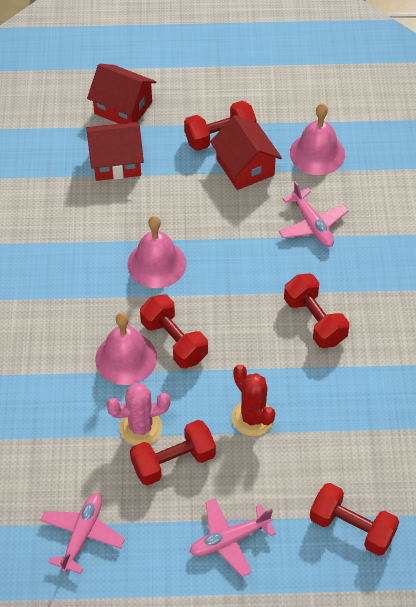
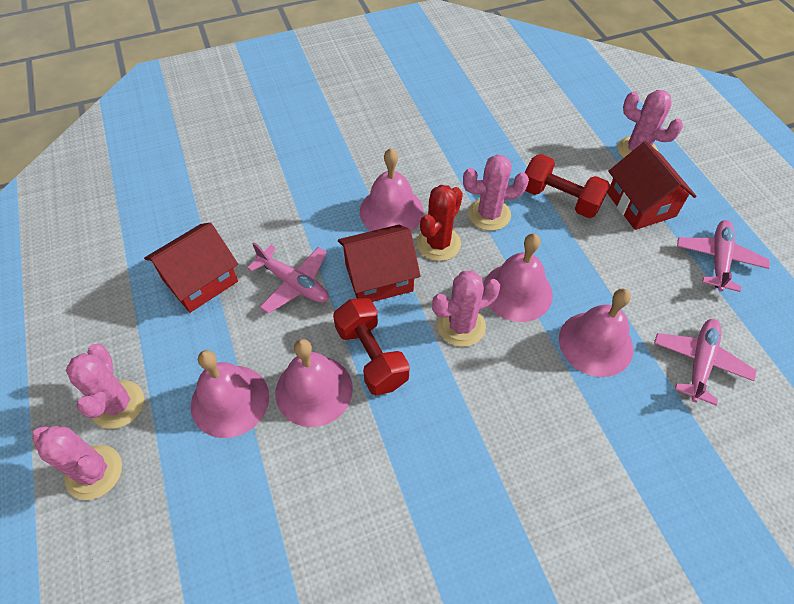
pink bell: [95,312,157,385] [128,216,186,288] [290,103,345,175] = 3 -> [191,350,269,438] [276,339,353,427] [360,148,424,231] [483,233,553,322] [559,288,633,377] = 5
pink cactus: [106,383,171,445] = 1 -> [32,426,122,500] [66,344,144,429] [432,271,500,347] [463,154,529,231] [617,90,683,158] = 5
red dumbbell: [130,420,216,486] [140,294,208,368] [184,101,256,151] [284,274,349,348] [310,483,399,556] = 5 -> [333,298,410,395] [525,154,610,218] = 2

